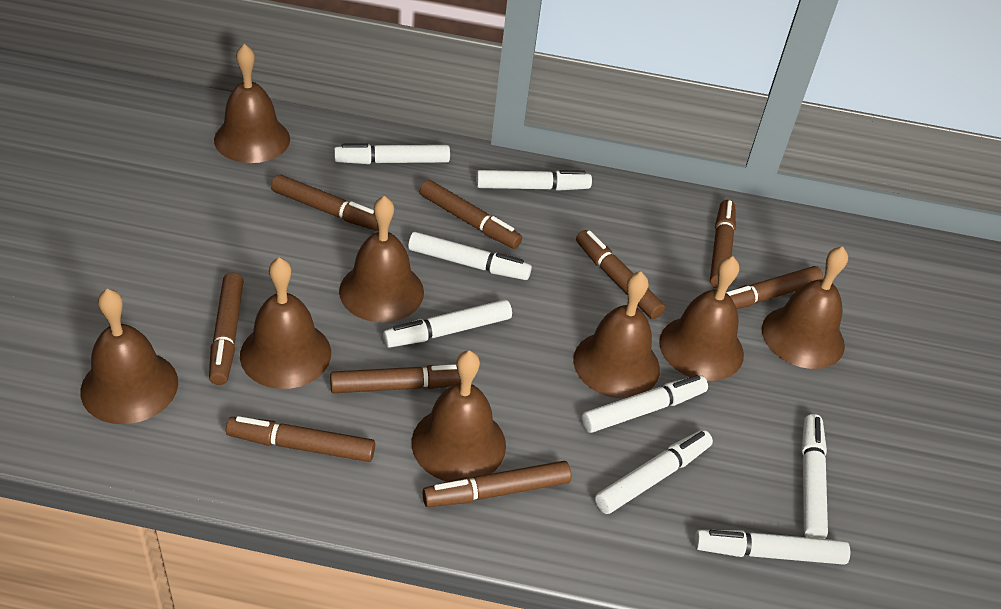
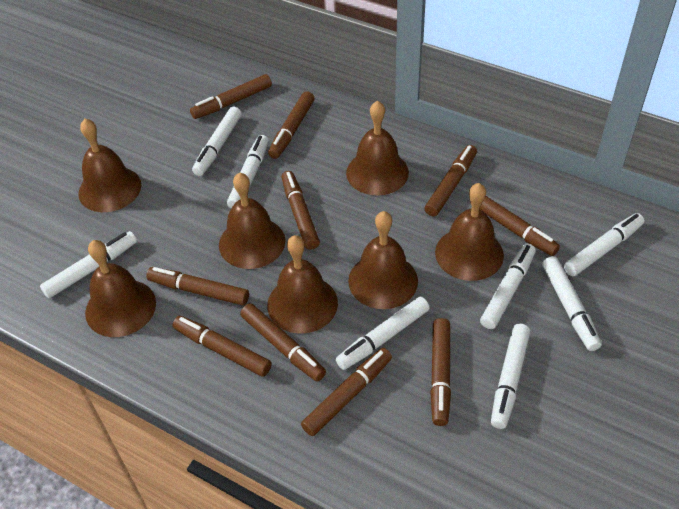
brown bell: [80,289,178,424] [214,44,290,163] [240,257,331,389] [339,196,424,323] [412,350,506,482] [573,272,660,398] [659,256,744,381] [762,246,848,369] = 8 -> [78,119,141,212] [85,240,156,337] [219,172,285,269] [267,235,338,334] [346,100,409,196] [348,211,418,309] [435,183,504,281] = 7
brown marker: [209,273,244,385] [226,416,375,462] [271,174,379,231] [330,364,460,393] [420,180,522,249] [422,461,571,507] [576,230,665,319] [710,200,736,289] [726,266,823,309] = 9 -> [146,267,249,305] [173,316,272,377] [190,74,272,119] [240,303,326,382] [268,91,315,159] [282,171,320,250] [301,348,392,436] [424,145,477,216] [430,318,451,426] [470,196,560,256] = 10

